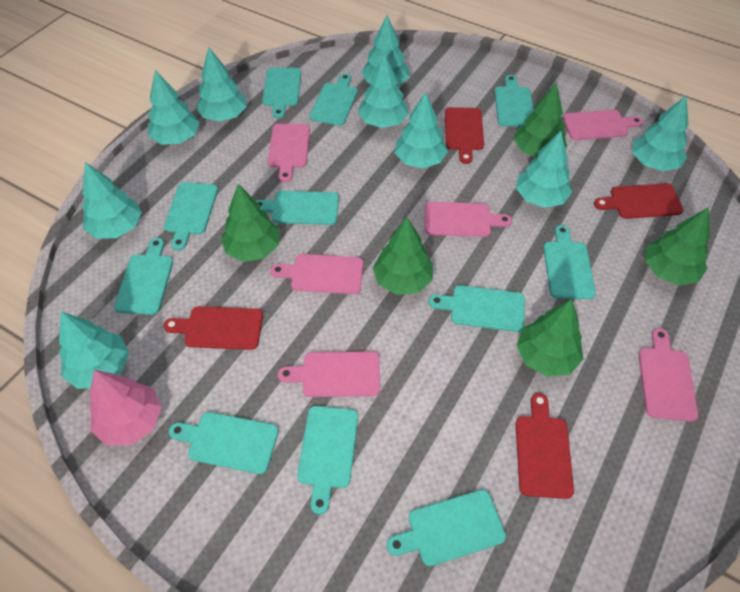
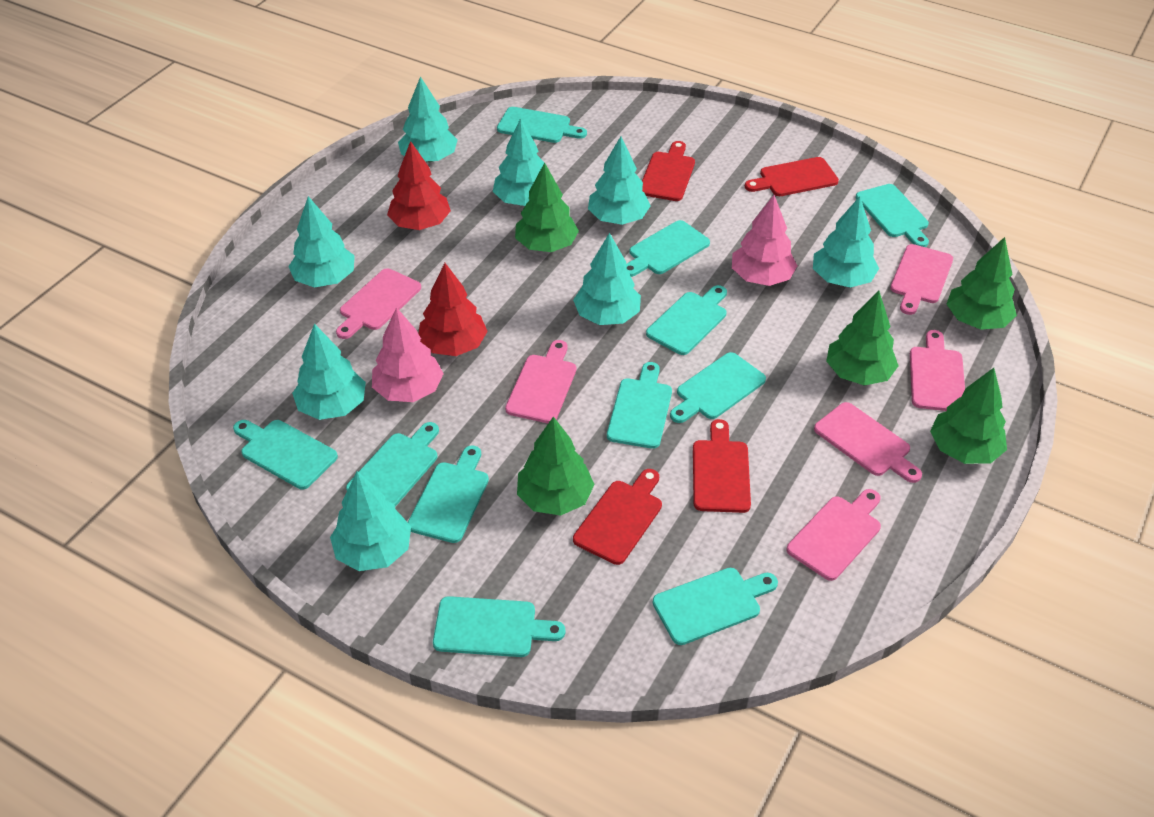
pink tree: [89,370,162,446] = 1 -> [372,307,444,402] [732,195,797,286] = 2
red tree: none = 0 -> [387,141,451,230] [419,263,488,356] = 2
turquoise tree: [59,312,129,389] [82,162,142,239] [148,70,200,145] [196,47,247,122] [358,53,409,128] [361,15,409,86] [395,92,448,168] [516,131,572,208] [632,95,689,171] = 9 -> [288,196,355,287] [292,324,366,420] [330,471,411,571] [398,76,458,162] [493,118,544,206] [573,233,641,325] [588,136,651,225] [813,196,879,288] = 8

